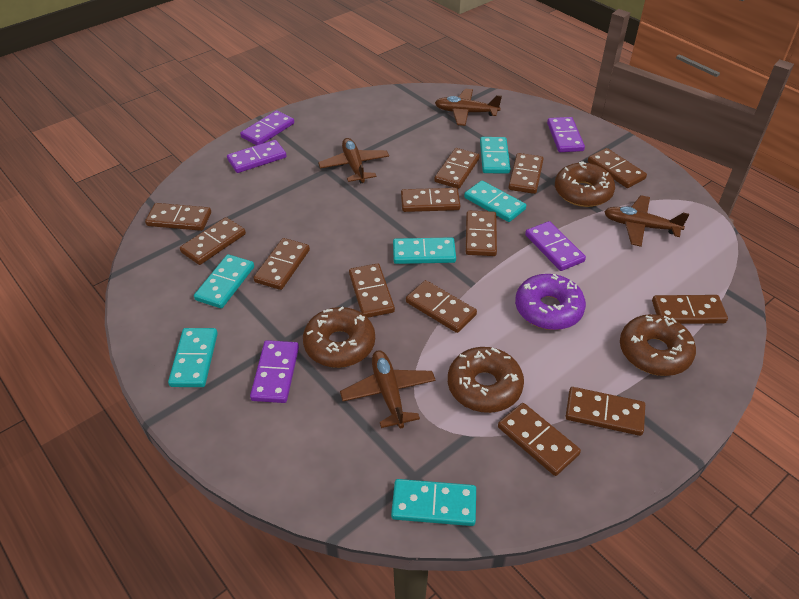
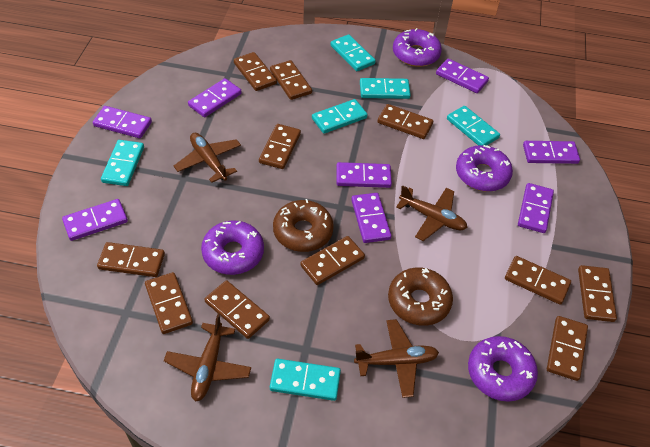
brown domino: [145,203,211,231] [180,217,246,265] [254,238,310,290] [349,263,395,318] [401,188,460,212] [406,280,477,333] [434,148,480,189] [466,210,497,256] [498,403,581,476] [509,153,544,194] [566,387,645,436] [588,148,647,188] [652,295,728,324] = 13 -> [97,242,165,277] [145,272,193,334] [205,280,270,339] [234,52,277,91] [259,124,301,169] [270,60,312,100] [300,236,365,285] [377,104,433,139] [505,256,571,305] [547,316,588,381] [578,265,617,322] = 11
brown donut: [303,306,375,368] [448,347,524,413] [555,161,615,207] [620,314,696,376] = 4 -> [273,199,334,252] [388,267,453,326] = 2
purple domino: [227,140,286,173] [240,110,294,145] [250,340,299,403] [525,221,586,271] [547,117,585,152] = 5 -> [62,199,128,241] [93,106,152,138] [188,78,242,117] [336,162,392,188] [351,193,392,243] [436,59,489,93] [518,183,554,233] [523,141,580,164] = 8
purple donut: [515,274,586,330] = 1 -> [201,221,264,275] [393,28,442,67] [456,145,513,192] [468,336,538,402] = 4

